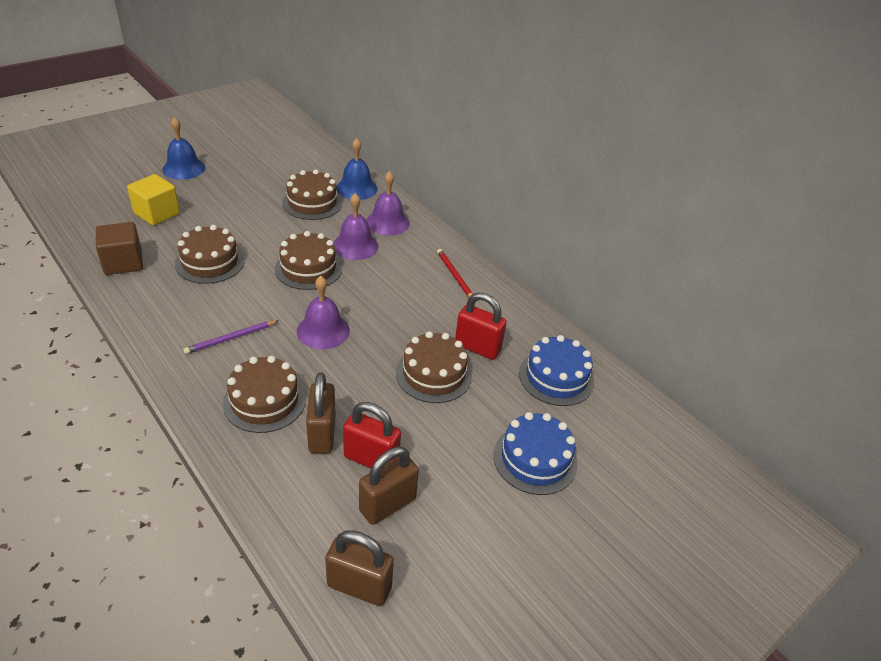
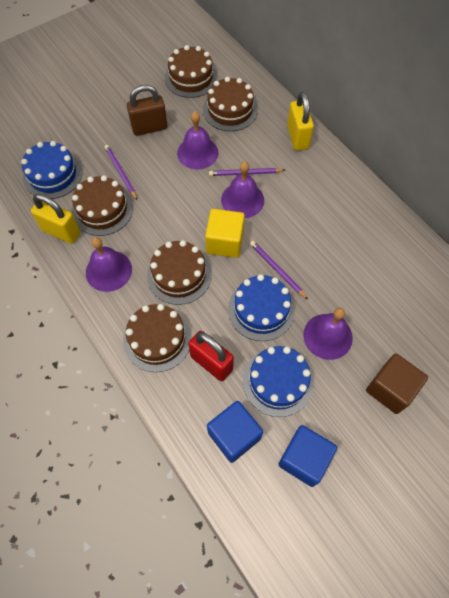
blue bell: [162,117,205,180] [336,138,378,200] = 2 -> none = 0
blue cake: [493,412,578,495] [519,335,594,406] = 2 -> [21,141,82,199] [228,274,295,341] [243,346,314,417] = 3
blue cube: none = 0 -> [207,401,263,463] [278,425,337,487] = 2
brown padlock: [306,372,336,454] [325,530,394,606] [359,447,419,525] = 3 -> [127,85,167,136] = 1
purple bell: [297,276,350,349] [333,193,378,260] [366,171,410,235] = 3 -> [86,237,132,292] [177,111,219,169] [221,161,264,218] [303,308,353,360] = 4
purple pencil: [183,320,279,354] = 1 -> [104,145,137,200] [209,168,285,176] [250,241,308,299] = 3
red padlock: [343,402,401,468] [455,292,507,360] = 2 -> [188,331,234,381] = 1
red pencil: [437,249,473,297] = 1 -> none = 0
yellow padlock: none = 0 -> [31,194,80,244] [287,92,314,151] = 2

